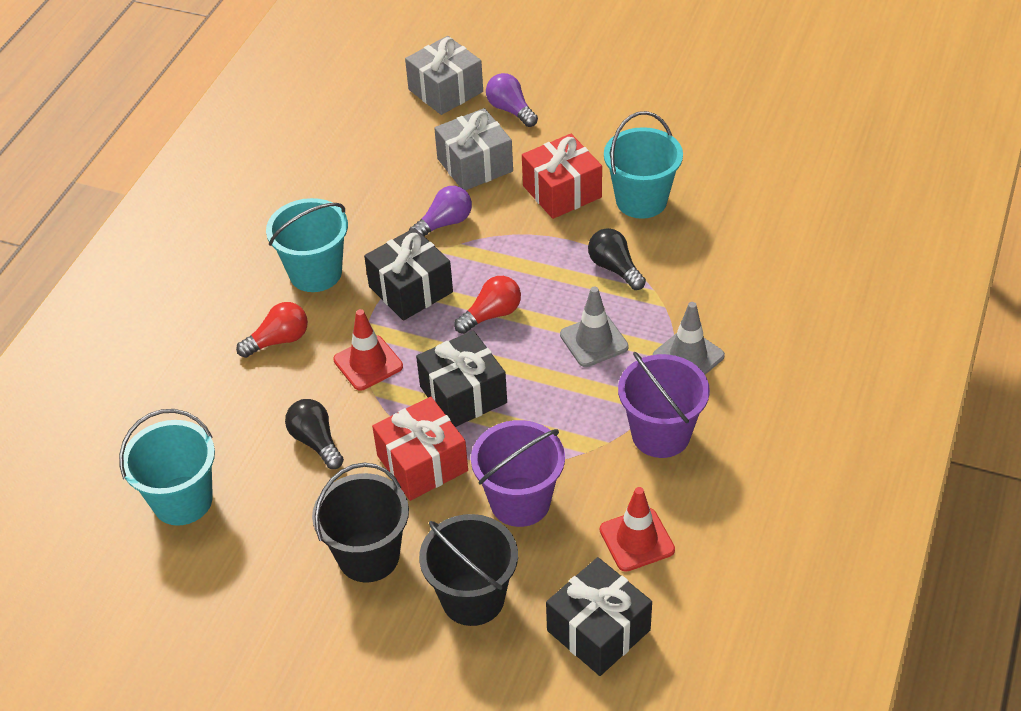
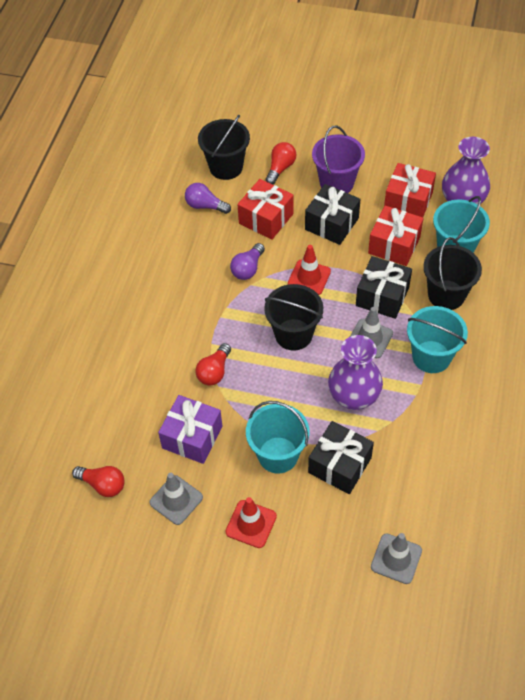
black bucket: [312,463,409,582] [419,514,518,626] = 2 -> [198,115,250,180] [264,284,323,351] [423,237,482,310] = 3
black light bulb: [285,399,344,469] [588,228,646,290] = 2 -> none = 0
grey gift: [405,36,483,115] [434,108,513,190] = 2 -> none = 0
grey traffic cone: [560,287,629,367] [653,302,725,374] = 2 -> [149,473,203,525] [350,307,393,358] [371,533,422,584] = 3
purple bucket: [471,420,565,527] [618,352,710,458] = 2 -> [312,126,365,193] = 1
purple gift: none = 0 -> [158,395,222,464] = 1
purple vase: none = 0 -> [328,335,383,410] [442,137,490,204] = 2
red gift: [372,397,468,501] [522,134,602,219] = 2 -> [238,179,293,240] [368,206,423,266] [384,163,436,217] = 3
red light bulb: [236,302,308,358] [454,276,521,334] = 2 -> [72,466,125,497] [195,343,231,386] [266,142,296,185] = 3

